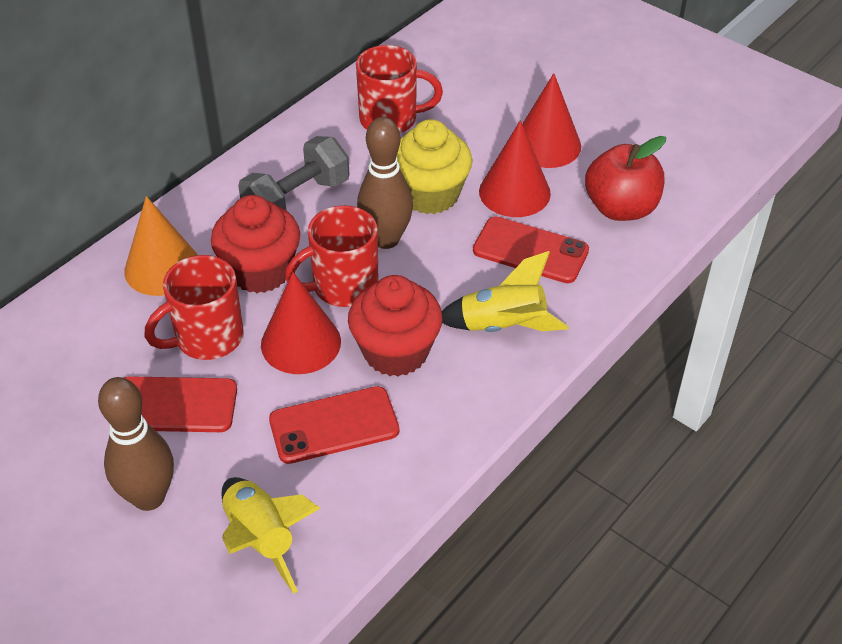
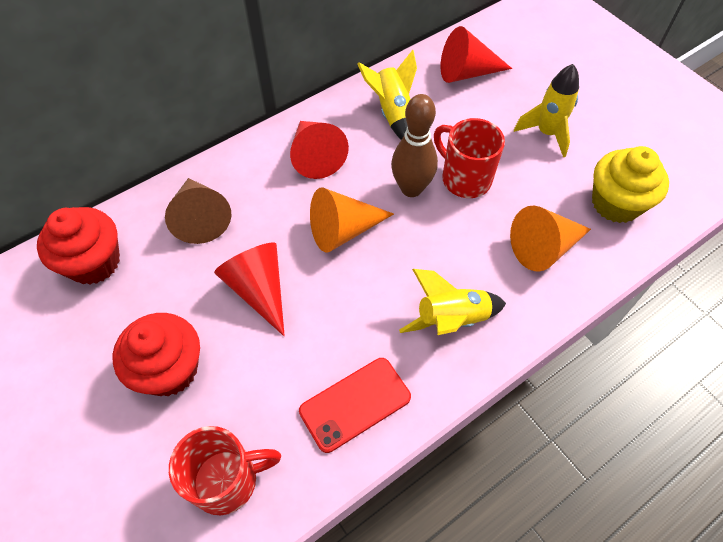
brown bowling pin: [98,377,174,511] [357,117,413,249] = 2 -> [391,94,438,197] = 1
brown cone: none = 0 -> [165,178,231,244] = 1
grey dumbbell: [238,136,350,210] = 1 -> none = 0
orange cone: [124,196,198,296] = 1 -> [310,187,394,253] [510,206,591,272] = 2
red apple: [585,136,666,221] = 1 -> none = 0
red mug: [144,255,244,360] [285,205,379,307] [356,45,443,133] = 3 -> [169,426,281,515] [434,118,505,198] = 2
red phone: [124,376,237,432] [269,386,399,464] [473,216,589,283] = 3 -> [299,358,411,453] = 1
yellow rocket: [222,477,320,594] [442,251,568,332] = 2 -> [357,50,417,140] [399,269,506,335] [514,64,579,157] = 3

